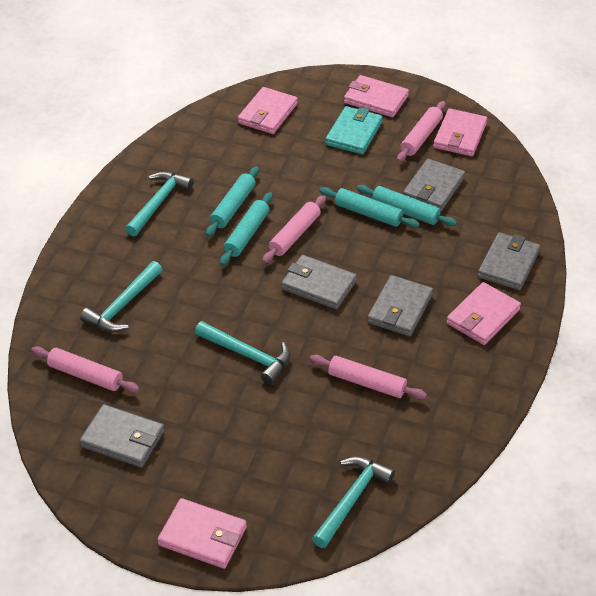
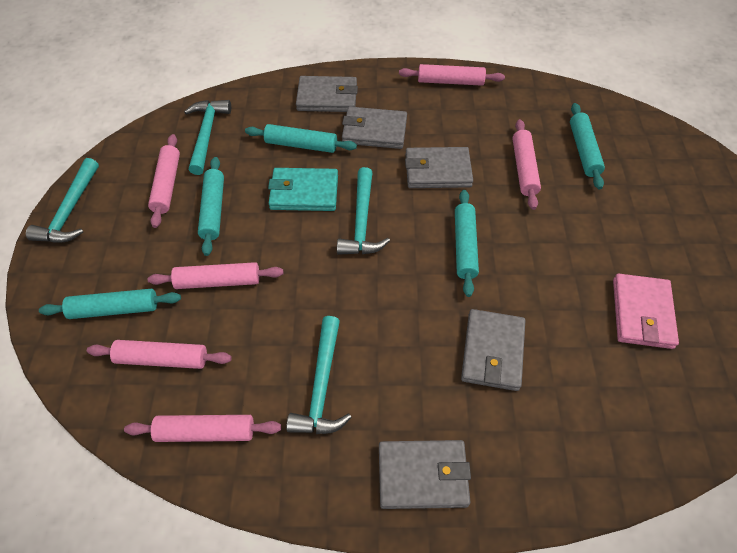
pink rolling pin: [31,346,140,393] [262,195,326,263] [310,355,427,399] [397,101,446,162] = 4 -> [87,340,232,369] [124,415,281,442] [148,134,180,228] [148,262,283,289] [399,64,505,86] [512,119,541,210] = 6
pink wallet: [157,498,247,569] [238,87,298,134] [344,75,409,117] [433,108,487,156] [446,282,521,345] = 5 -> [613,274,679,349] = 1
turquoise rolling pin: [206,166,259,237] [220,192,273,266] [319,187,420,228] [357,185,457,226] = 4 -> [39,289,181,319] [198,157,224,256] [245,124,357,153] [455,190,479,297] [570,103,605,190] = 5

